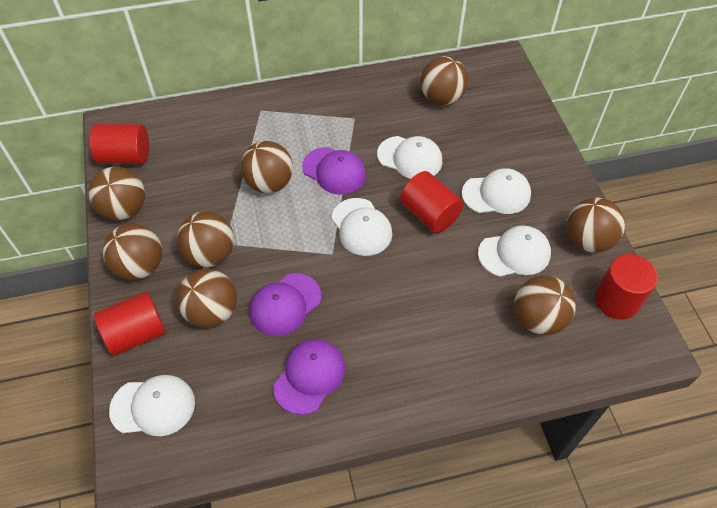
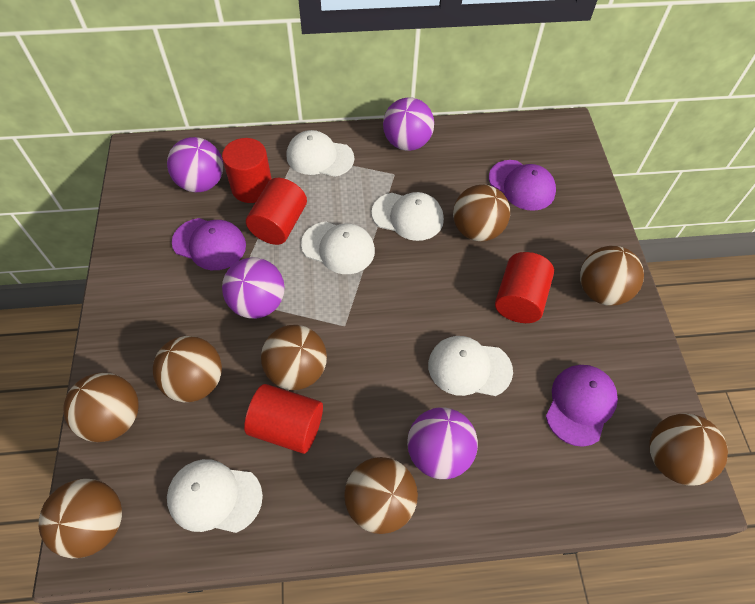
purple ball: none = 0 -> [167,137,223,192] [222,257,285,319] [383,97,434,151] [407,407,478,479] = 4

